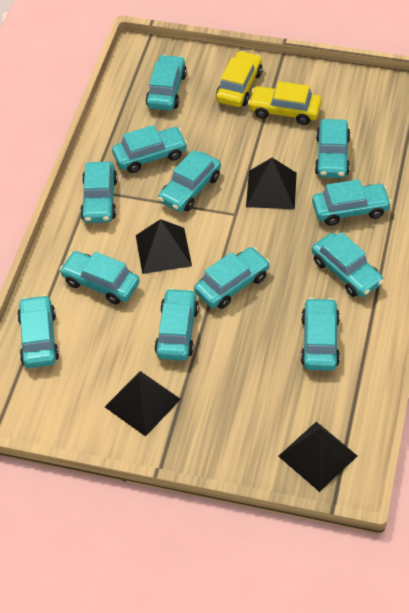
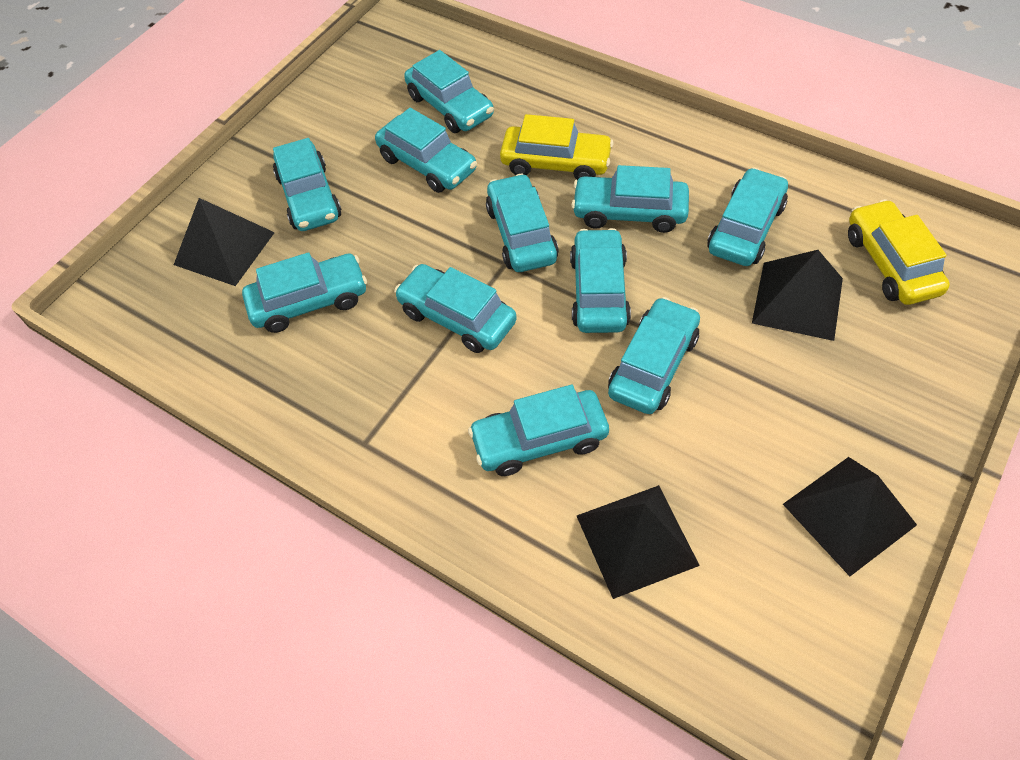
turquoise car: [17,295,59,368] [59,251,140,305] [80,162,118,223] [112,125,188,173] [146,55,187,111] [154,288,199,361] [158,150,221,212] [194,247,270,309] [301,298,340,371] [312,179,392,226] [312,232,384,297] [315,119,351,178] = 12 -> [242,252,367,333] [273,138,341,231] [375,108,477,193] [394,264,517,353] [404,50,494,133] [468,385,609,476] [486,174,559,272] [570,228,631,333] [571,165,689,233] [608,297,700,414] [707,168,788,266] = 11

